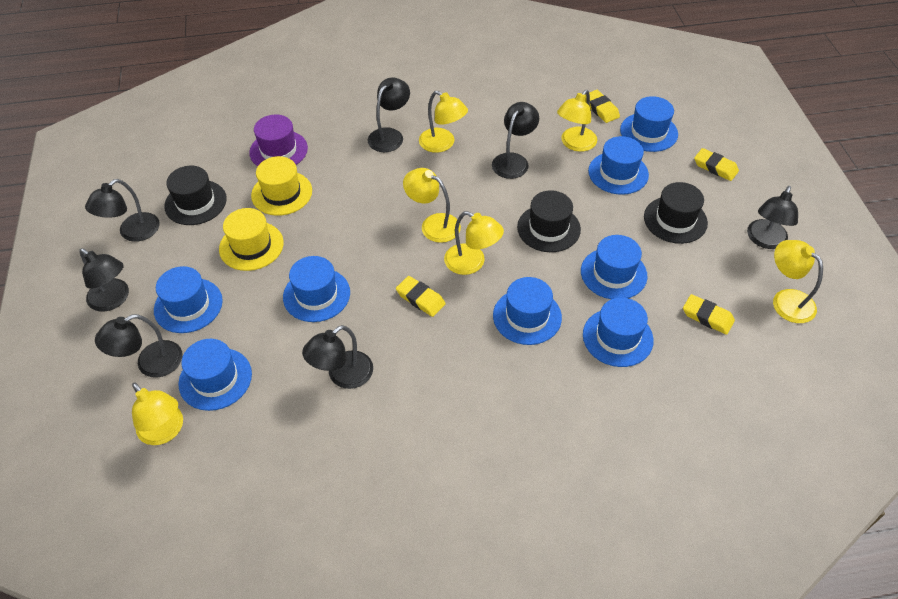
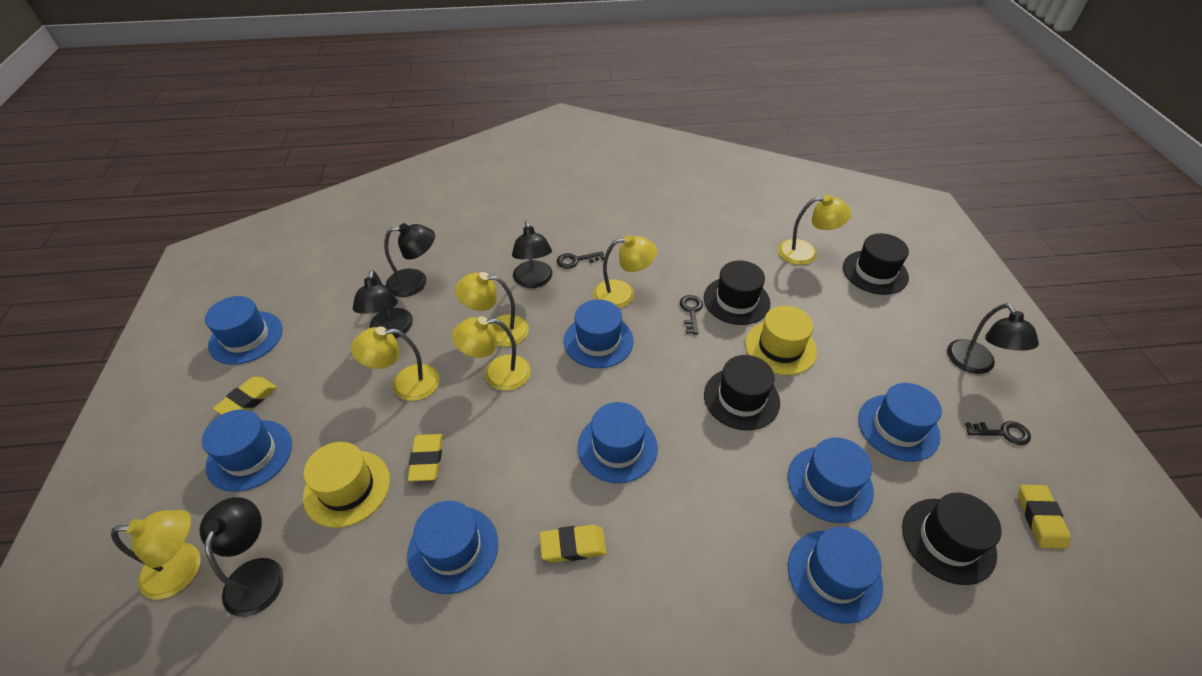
black hat: [164,166,227,225] [517,190,581,252] [644,182,708,244] = 3 -> [704,261,770,325] [704,355,780,430] [843,233,909,295] [902,492,1002,585] = 4
black key: none = 0 -> [557,251,604,269] [680,295,703,334] [965,421,1031,445] = 3
black lamp: [80,248,129,311] [85,179,160,242] [95,314,182,378] [302,325,373,389] [368,77,410,152] [492,102,539,179] [747,186,798,249] = 7 -> [200,497,284,617] [353,270,413,338] [384,223,435,297] [512,221,552,288] [947,303,1039,374] = 5
purple hat: [249,115,308,166] = 1 -> none = 0

